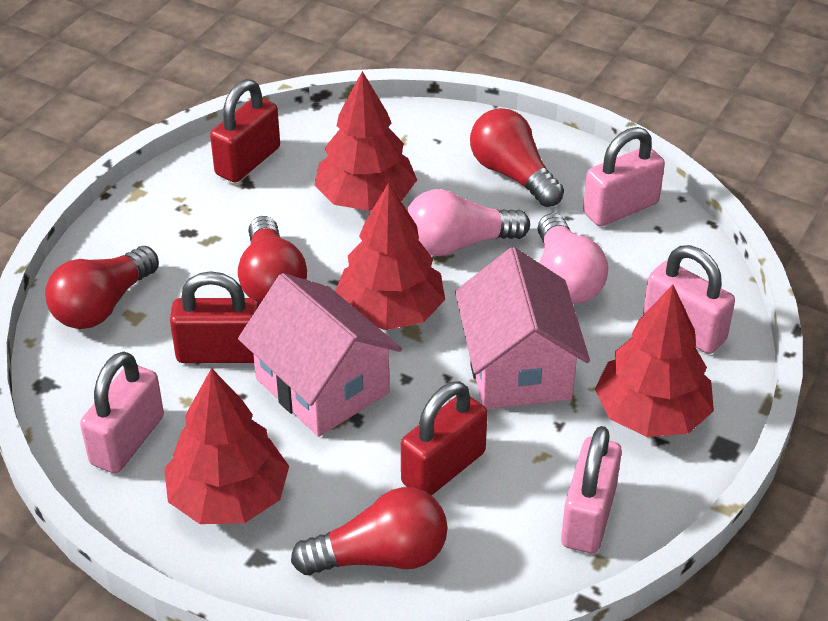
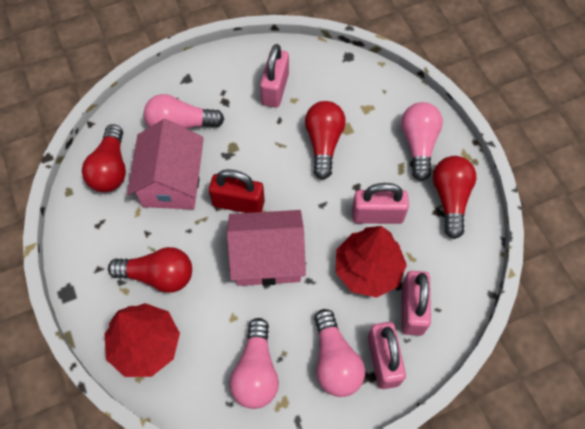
pink light bulb: [407,189,530,256] [537,213,608,304] = 2 -> [144,94,224,129] [230,318,279,409] [314,309,365,397] [401,102,443,181] = 4
red padlock: [170,271,260,363] [210,79,280,183] [401,381,488,496] = 3 -> [209,169,265,213] = 1
red tree: [164,368,289,524] [314,71,417,211] [335,183,445,330] [595,285,714,437] = 4 -> [104,303,180,377] [336,226,407,298] = 2

